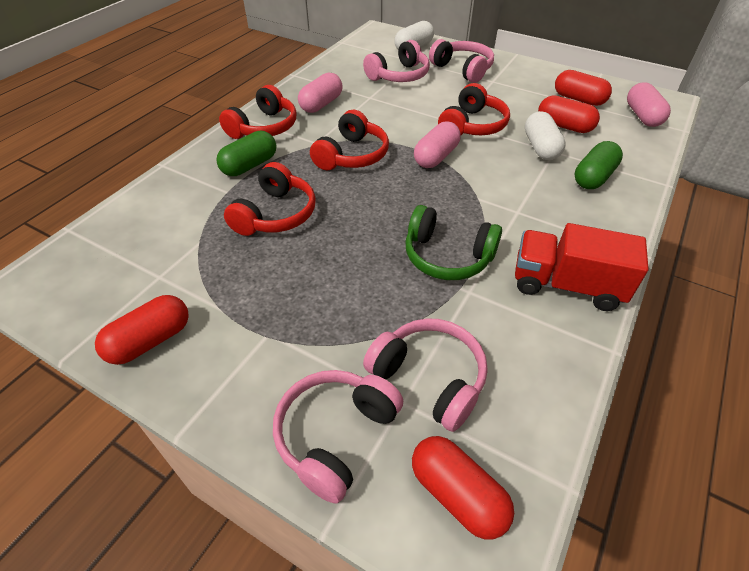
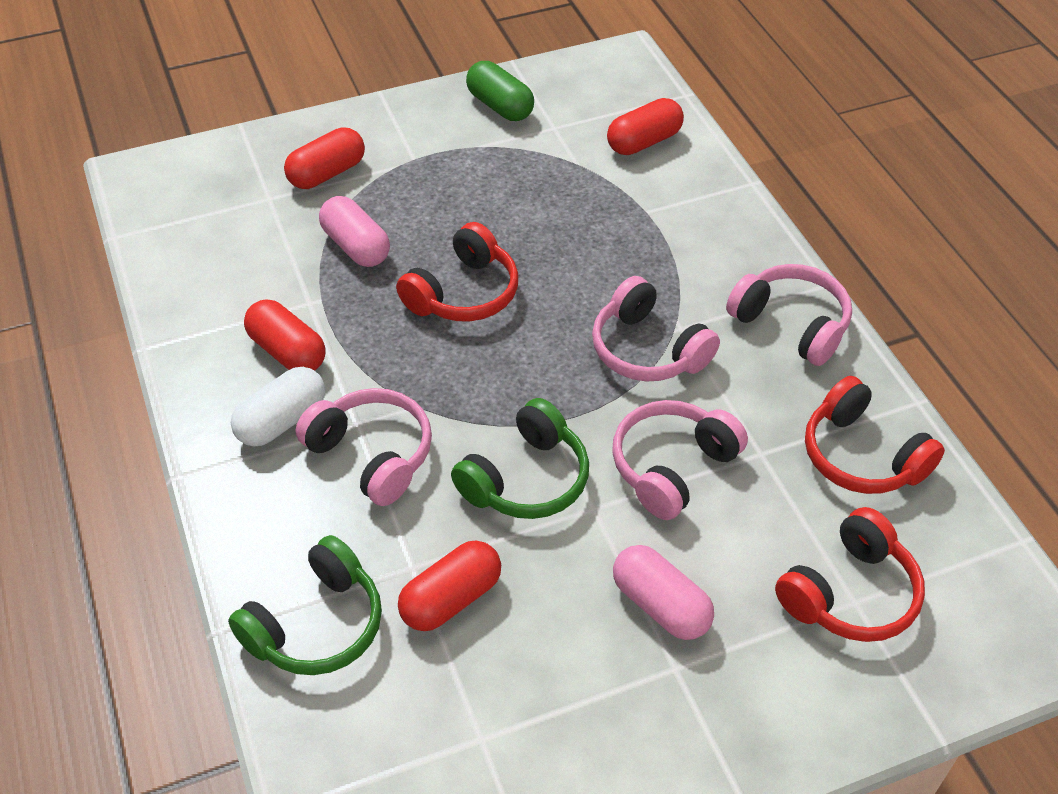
green capsule: [216,131,276,176] [575,141,623,189] = 2 -> [466,61,534,121] = 1
green headphones: [405,205,502,280] = 1 -> [228,535,382,675] [451,398,589,519] = 2
pink capsule: [298,72,343,113] [414,121,460,168] [627,82,671,127] = 3 -> [319,196,390,267] [613,545,714,640] = 2
red headphones: [219,85,297,139] [224,162,316,236] [310,110,389,170] [438,83,510,136] = 4 -> [396,222,518,322] [775,507,925,642] [805,376,945,494] = 3
red truck: [515,223,649,311] = 1 -> none = 0
white capsule: [395,21,434,50] [525,111,566,160] = 2 -> [231,367,325,446] = 1

